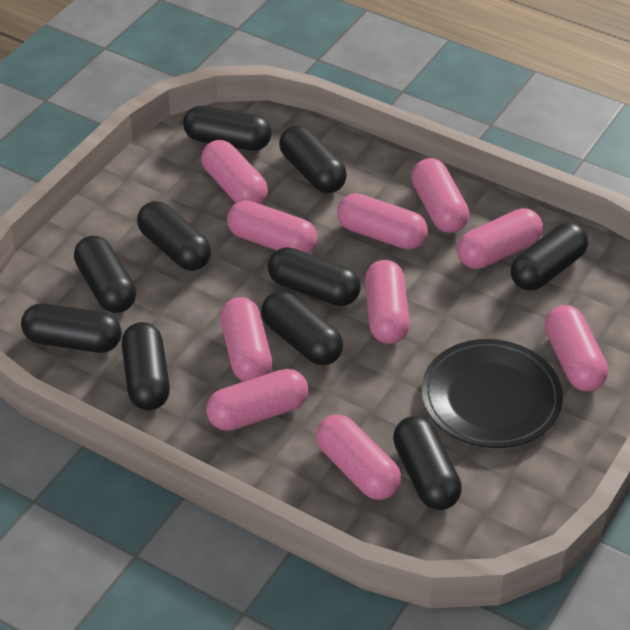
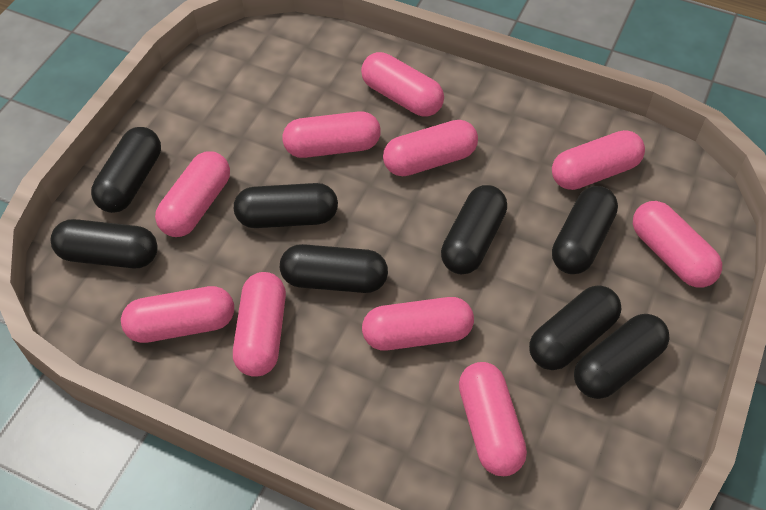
black capsule: [21,304,122,353] [74,236,136,313] [122,322,170,410] [137,201,211,271] [183,106,272,151] [261,291,343,366] [268,247,360,306] [279,125,347,193] [393,416,462,510] [511,222,588,291] = 10 -> [51,219,158,269] [91,127,161,213] [234,183,338,228] [280,244,388,293] [441,185,507,274] [529,285,621,370] [552,186,618,274] [574,314,670,399] = 8
black plate: [421,339,563,448] = 1 -> none = 0

